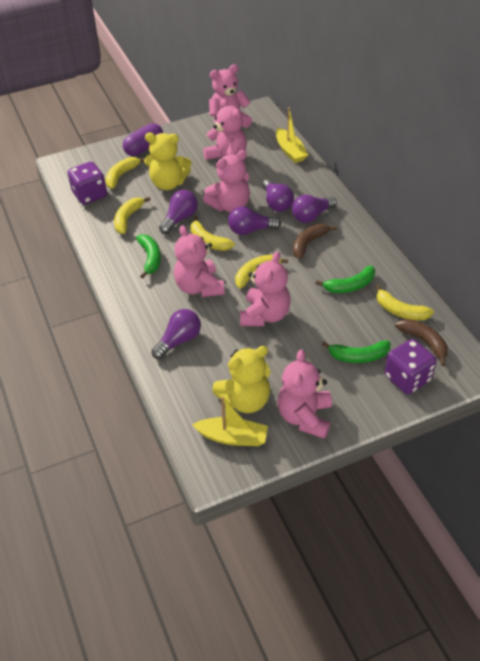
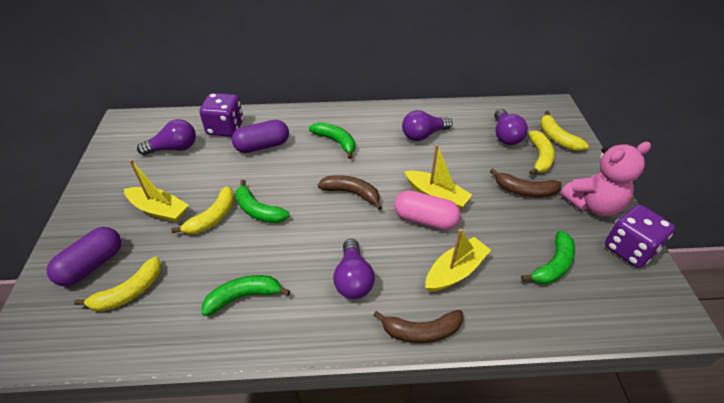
brown banana: [293,224,337,259] [395,319,448,366] = 2 -> [318,175,382,210] [373,310,463,343] [490,169,562,197] = 3
green banana: [136,234,161,279] [316,266,375,293] [322,340,390,363] = 3 -> [202,275,290,316] [235,180,290,223] [309,122,355,159] [521,230,575,284] = 4
pink capsule: none = 0 -> [394,190,461,230] = 1
pink teddy bear: [174,225,225,297] [203,99,247,168] [203,150,250,212] [209,64,252,128] [240,251,291,326] [278,349,332,439] = 6 -> [560,142,651,216] = 1
purple capsule: [123,123,163,156] = 1 -> [47,227,121,286] [232,120,289,153] = 2
purple light bulb: [151,309,201,359] [159,190,198,234] [228,206,281,235] [262,179,294,212] [292,195,337,223] = 5 -> [137,119,196,155] [333,239,375,299] [402,110,453,141] [495,109,528,145] = 4
yellow banana: [105,157,145,189] [114,197,151,234] [191,216,235,251] [235,254,288,288] [375,284,434,320] = 5 -> [74,257,162,312] [171,186,235,234] [528,131,555,175] [540,111,589,151] = 4
yellow boat: [192,397,268,446] [276,107,308,163] = 2 -> [124,159,189,223] [404,144,472,209] [425,229,491,292] = 3
yellow teddy bear: [144,133,191,190] [212,346,271,413] = 2 -> none = 0

